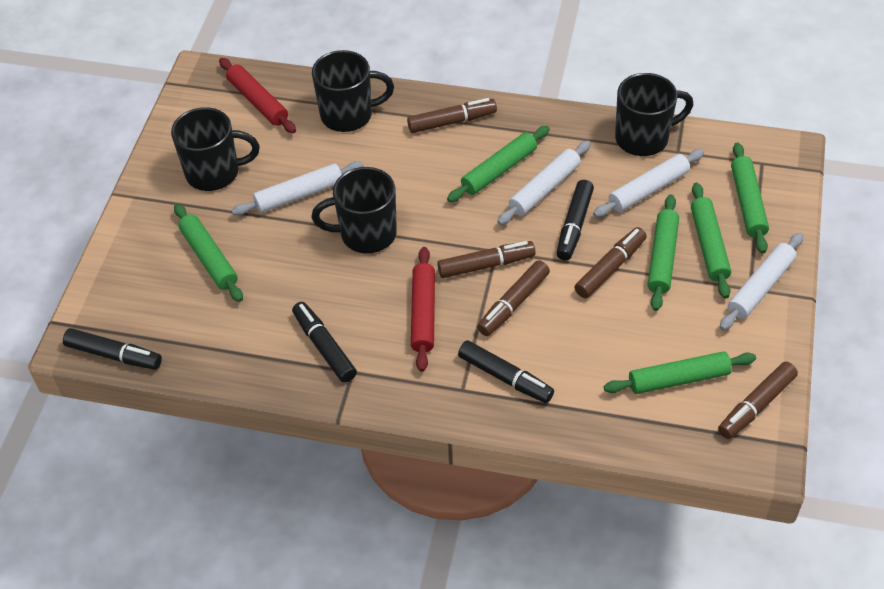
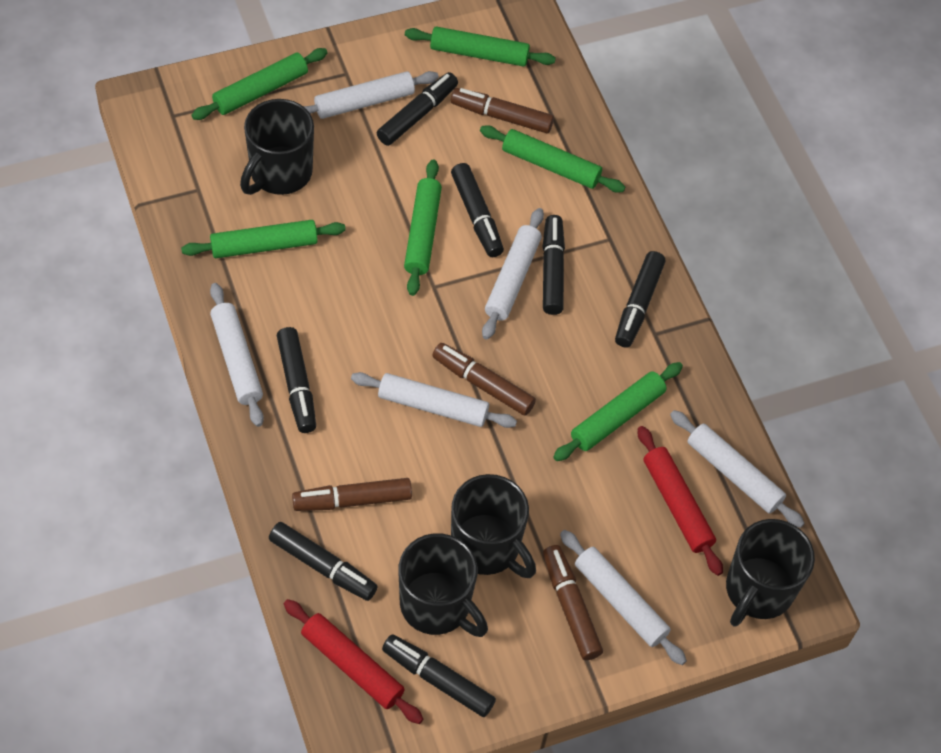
black marker: [63,328,162,370] [292,302,357,383] [458,340,554,403] [557,180,594,260] = 4 -> [269,522,378,601] [277,327,316,433] [377,72,458,146] [382,634,496,717] [451,163,504,257] [542,215,565,315] [615,251,665,348] = 7
brown marker: [407,98,497,133] [437,241,536,278] [477,260,550,336] [574,227,647,298] [718,362,798,439] = 5 -> [292,478,412,511] [432,343,536,416] [451,88,554,133] [543,545,603,660] = 4
white rolling pin: [231,161,363,215] [497,141,591,225] [593,149,704,217] [720,233,803,331] = 4 -> [210,283,264,427] [303,71,439,119] [351,372,517,428] [482,208,544,340] [560,530,687,665] [670,410,805,528] = 6

